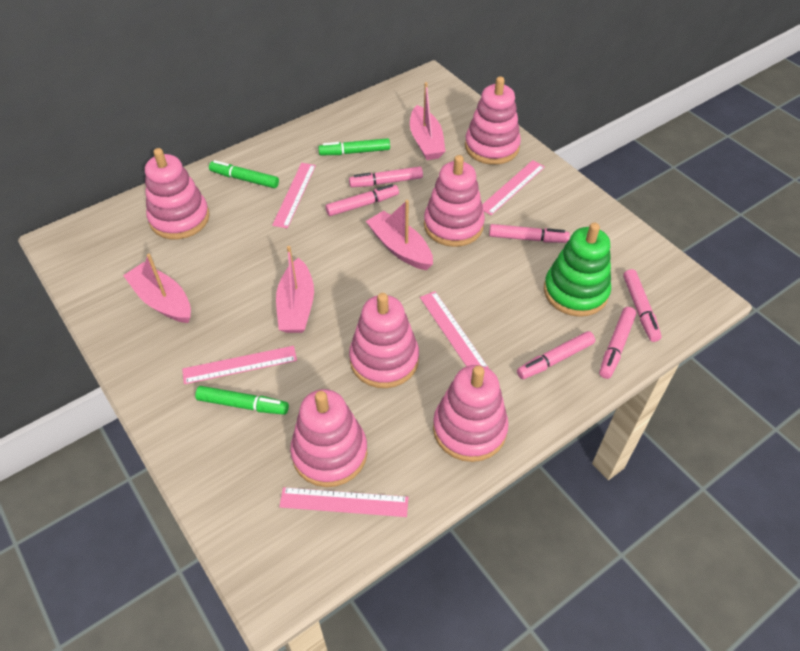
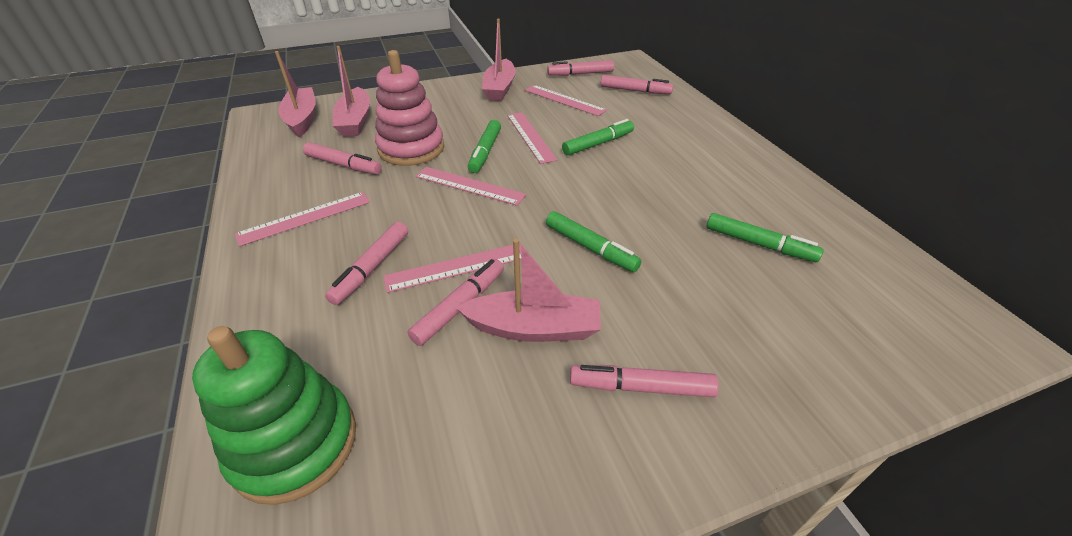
green marker: [195,386,289,415] [209,160,279,188] [318,138,390,155] = 3 -> [468,120,501,173] [546,211,642,272] [562,119,634,156] [706,213,824,262] = 4
pink stacking toy: [145,148,210,239] [290,389,367,487] [349,293,419,388] [424,155,485,247] [433,365,509,462] [465,77,521,165] = 6 -> [375,50,444,166] = 1

